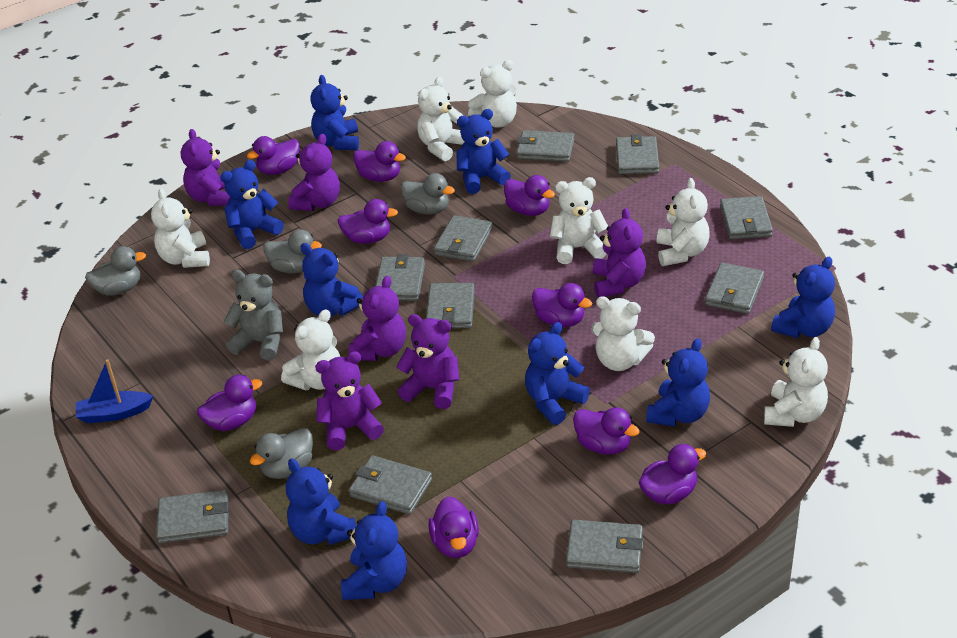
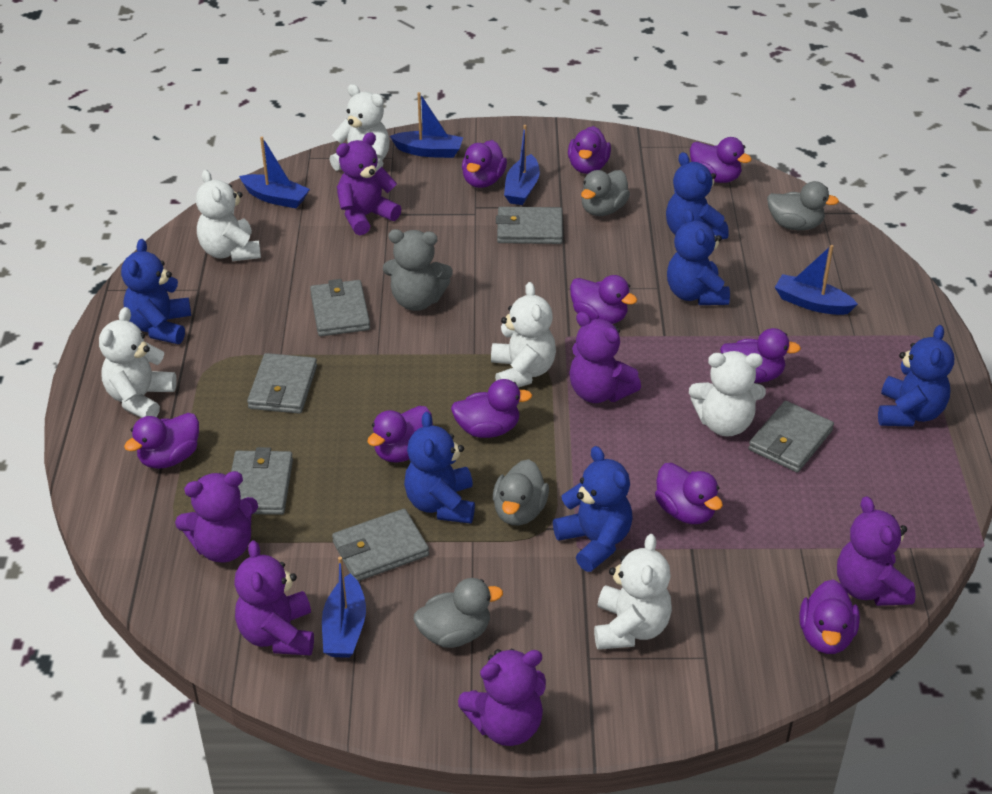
blue boat: [76,359,153,423] = 1 -> [239,137,310,208] [322,557,366,658] [390,92,463,158] [504,125,540,205] [775,245,858,315] = 5
blue teddy bear: [220,160,284,249] [286,458,357,545] [300,243,363,317] [310,75,359,150] [341,501,407,600] [457,109,511,194] [525,322,590,425] [646,338,710,426] [771,257,835,338] = 9 -> [121,239,191,344] [404,412,475,524] [553,446,633,572] [666,152,729,239] [667,209,730,305] [878,325,954,427] = 6
grey wallet: [156,490,229,543] [349,455,432,515] [376,254,425,301] [426,283,475,328] [434,215,493,262] [516,130,574,162] [566,520,644,573] [616,134,659,174] [705,262,764,314] [720,196,773,239] = 10 -> [231,447,293,515] [247,353,317,414] [310,279,370,336] [332,509,429,581] [496,207,563,244] [748,401,834,472] = 6
purple duck: [197,375,262,431] [247,136,300,175] [338,199,398,244] [353,141,406,182] [428,496,479,558] [504,175,555,216] [532,283,592,327] [573,407,640,455] [639,444,706,505] = 9 -> [124,413,199,469] [367,406,433,463] [451,379,532,438] [462,140,507,188] [568,126,611,174] [570,275,637,324] [655,463,723,524] [690,137,752,183] [720,328,801,383] [800,580,860,654] = 10
white teddy bear: [151,189,210,268] [281,309,340,390] [417,77,464,161] [468,60,517,128] [550,177,608,264] [591,296,655,371] [657,178,710,266] [764,337,828,427] = 8 -> [99,307,177,418] [196,170,261,261] [330,84,390,171] [491,282,556,388] [594,534,672,650] [689,351,766,437] = 6

